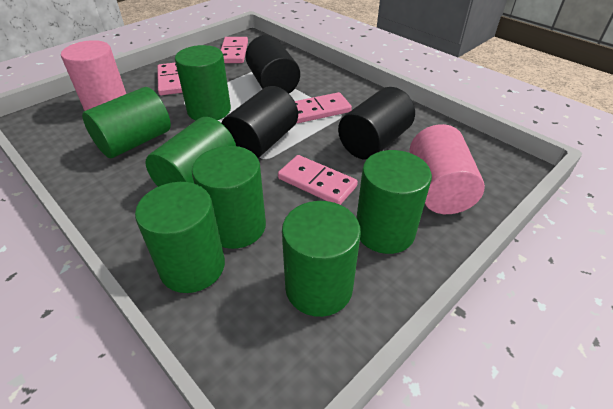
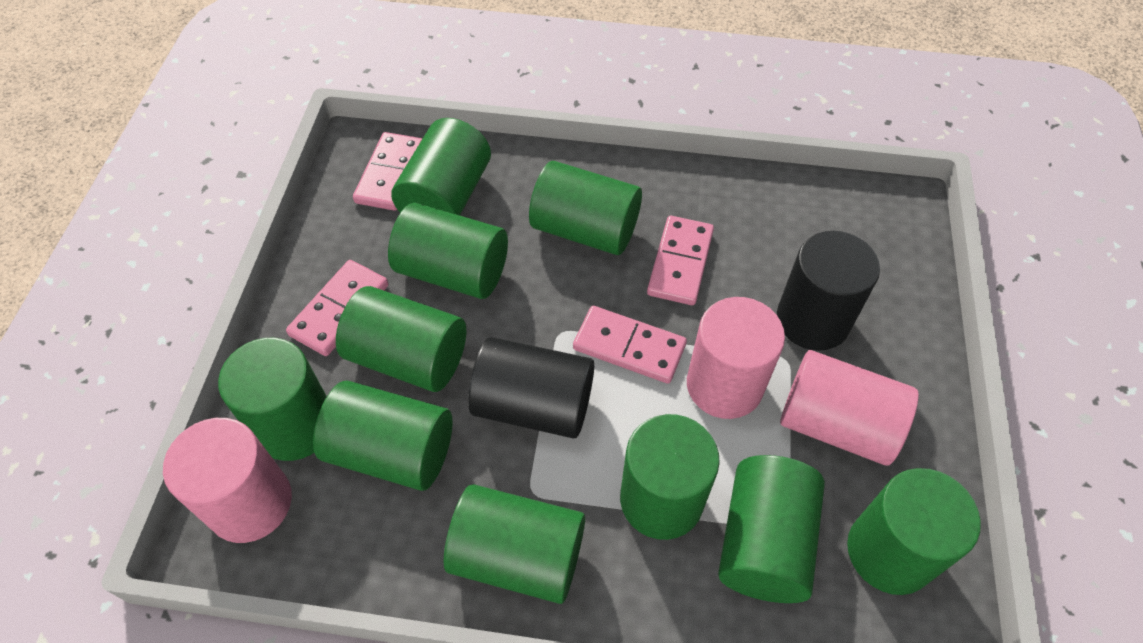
black cylinder: [222,86,298,158] [245,35,300,93] [338,87,415,160] = 3 -> [468,337,594,438] [777,231,880,351] = 2
green cylinder: [82,87,171,158] [135,182,225,293] [145,117,236,187] [175,45,231,121] [192,146,266,249] [282,201,361,317] [357,150,432,254] = 7 -> [218,338,327,461] [313,381,452,491] [336,286,466,392] [388,203,508,299] [391,118,491,215] [444,484,585,604] [529,161,642,255] [620,414,720,540] [718,455,825,603] [847,468,981,595] = 10
pink cylinder: [61,40,126,111] [409,124,485,214] = 2 -> [163,418,292,543] [687,297,785,419] [780,350,919,465] = 3

